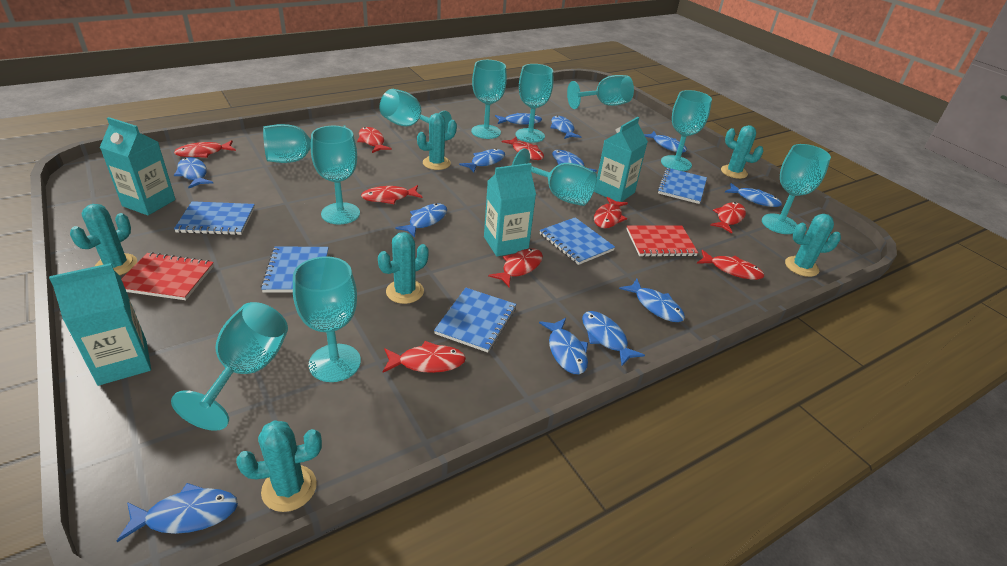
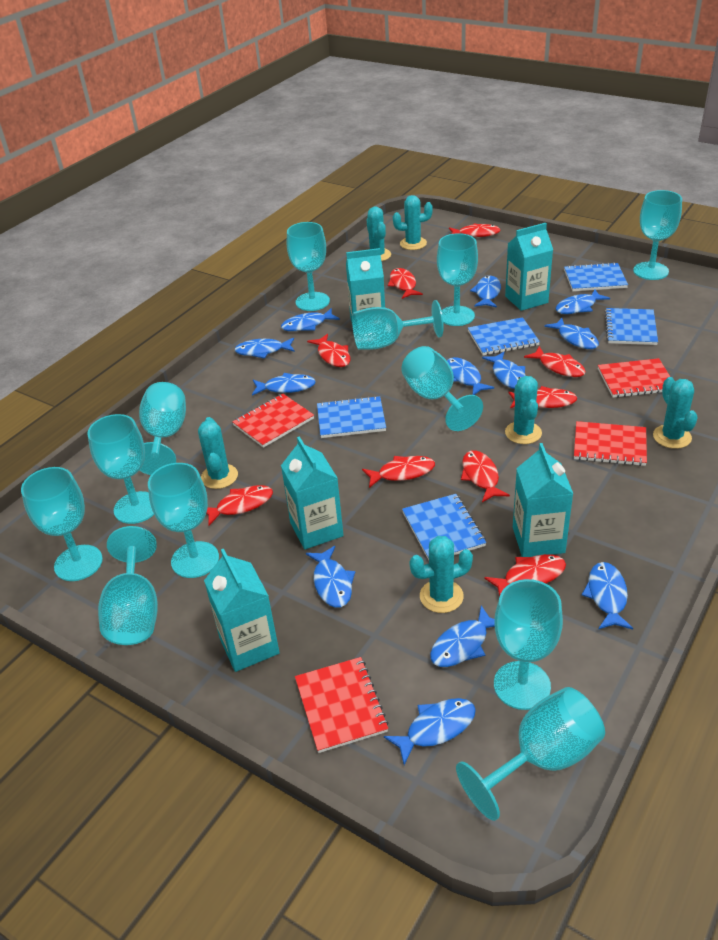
red notebook: [121,252,214,300] [626,225,698,257] = 2 -> [232,394,314,448] [295,657,389,753] [574,421,647,466] [598,358,670,398] = 4
turquoise carton: [49,263,151,386] [100,117,176,215] [484,163,536,256] [594,117,648,202] = 4 -> [204,549,280,672] [281,436,344,549] [346,248,385,322] [505,223,553,311] [513,443,573,557] = 5
turquoise goblet: [171,302,288,431] [263,124,346,163] [293,256,361,382] [311,126,360,224] [380,89,452,132] [471,60,507,139] [512,148,597,206] [515,64,553,143] [567,75,634,109] [661,90,712,171] [762,144,831,234] = 11 -> [21,467,103,581] [87,414,154,524] [98,526,158,645] [139,382,186,475] [148,463,219,578] [287,222,330,311] [352,300,444,350] [401,346,483,431] [437,233,478,326] [456,687,605,821] [494,579,563,710] [633,190,682,280] = 12

